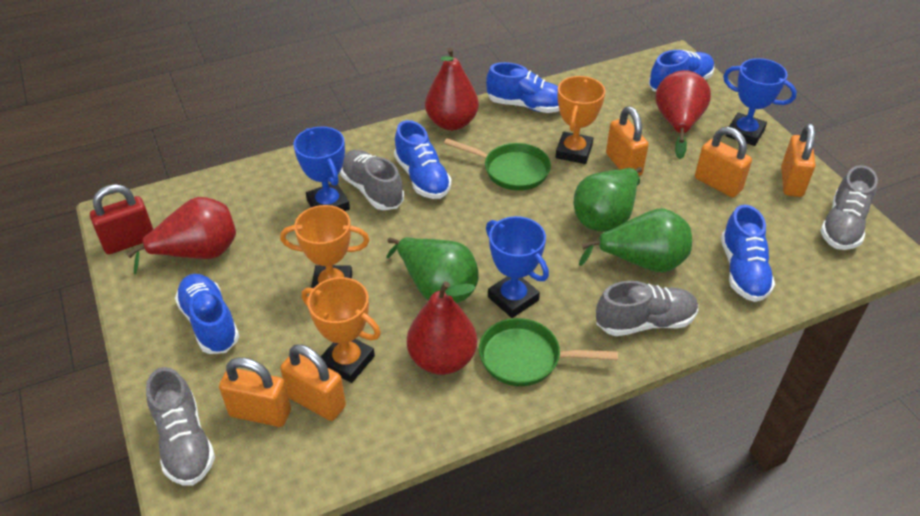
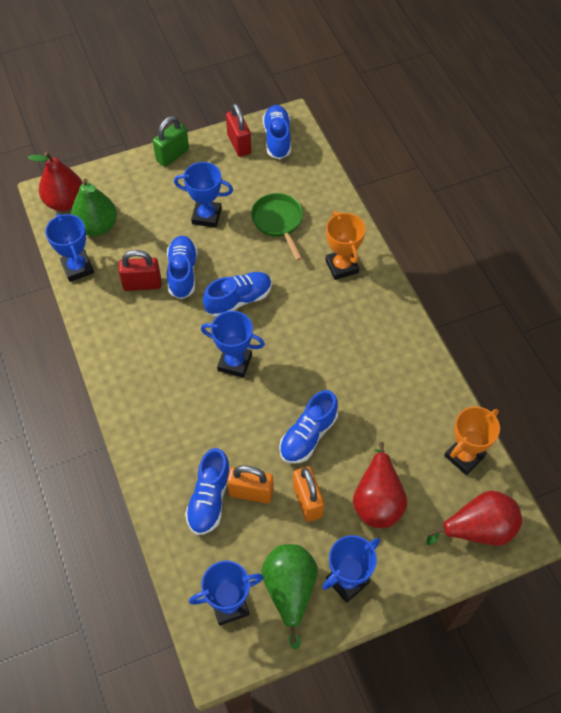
blue trophy: [294,127,350,211] [486,216,549,318] [723,58,797,146] = 3 -> [45,213,94,282] [174,162,233,228] [189,561,264,625] [201,311,265,378] [322,535,380,603] = 5
green padlock: none = 0 -> [153,116,189,167] = 1
green pan: [444,138,551,191] [479,318,618,386] = 2 -> [251,193,303,261] = 1
green pear: [386,237,479,303] [574,167,642,232] [579,208,692,272] = 3 -> [71,179,117,236] [261,544,318,649] = 2
grey shoe: [146,367,215,485] [340,150,404,210] [596,281,698,336] [820,165,878,250] = 4 -> none = 0
orange padlock: [219,357,291,427] [280,344,346,421] [606,106,649,176] [695,127,752,197] [781,123,815,197] = 5 -> [227,465,274,504] [293,466,324,522] = 2
orange trophy: [280,205,370,288] [302,277,381,383] [555,76,605,164] = 3 -> [325,211,365,280] [444,407,500,475] = 2
red padlock: [90,184,154,254] = 1 -> [119,250,161,291] [226,103,251,157] = 2
red pear: [127,197,236,274] [407,281,477,375] [425,48,479,130] [656,70,711,159] = 4 -> [28,152,83,211] [353,442,407,528] [427,491,522,546] = 3

